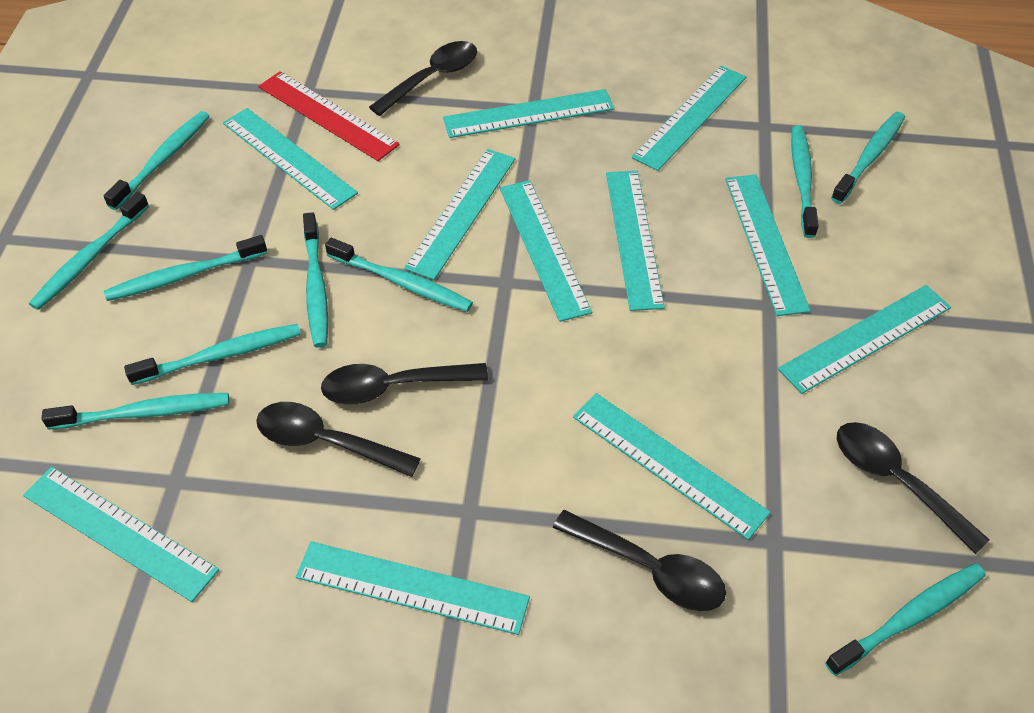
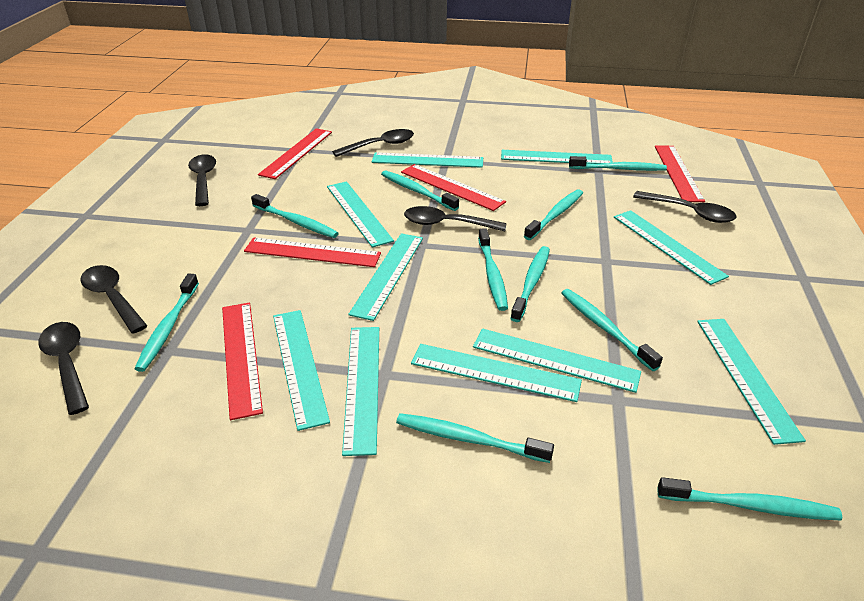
black spoon: [256,402,421,477] [321,363,488,405] [369,41,477,116] [553,510,726,611] [837,422,990,554] = 5 -> [38,322,89,415] [81,265,147,334] [188,154,216,206] [332,129,414,157] [404,206,507,231] [633,191,736,223] = 6
red ruler: [259,71,400,161] = 1 -> [222,303,263,420] [244,237,381,267] [258,128,332,179] [401,164,506,211] [655,145,705,202] = 5
turquoise ruler: [23,466,219,602] [223,108,358,210] [296,541,530,635] [404,149,515,280] [443,89,614,138] [500,180,592,322] [573,393,771,540] [606,171,665,311] [632,65,746,171] [725,174,811,316] [778,285,951,394] = 11 -> [273,310,330,431] [327,181,394,248] [342,327,379,456] [348,233,423,321] [372,152,483,168] [411,344,582,402] [473,329,641,393] [501,150,613,164] [614,210,729,285] [697,319,806,445] = 10

